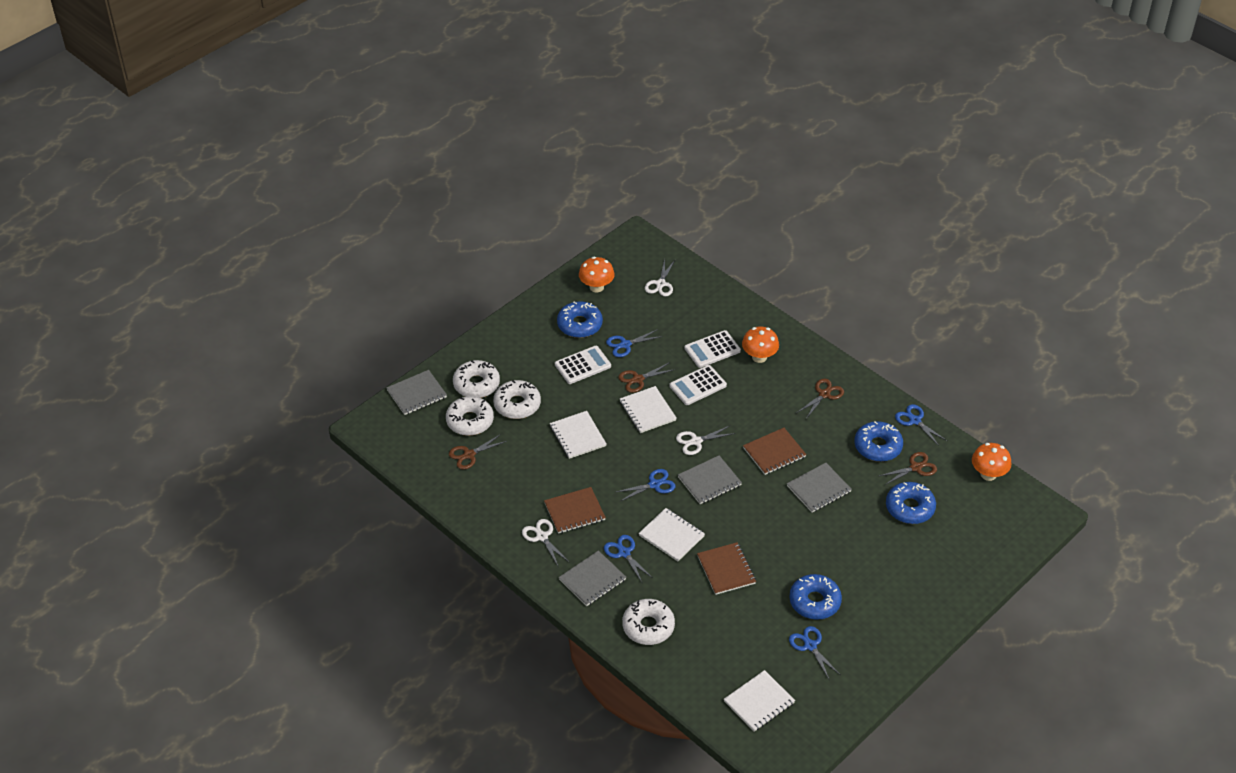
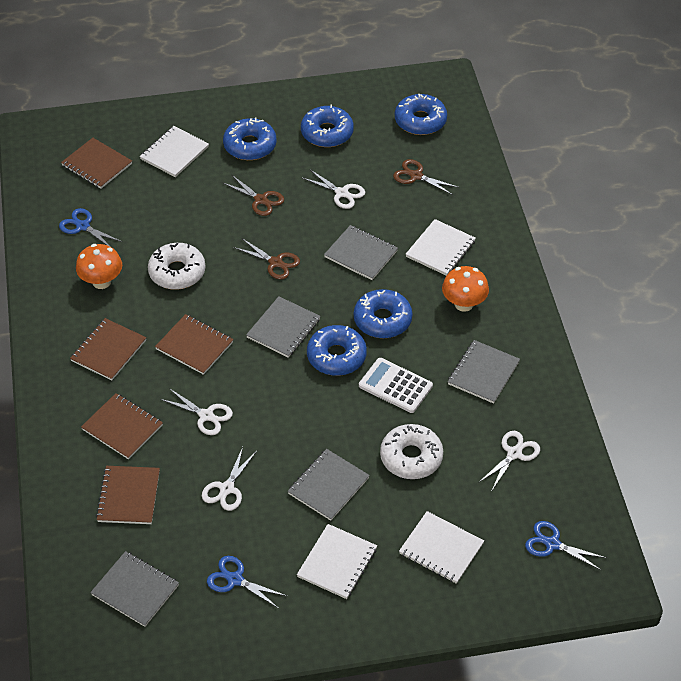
blue donut: [557,301,603,338] [789,574,842,620] [855,421,903,462] [886,482,936,524] = 4 -> [223,117,276,160] [301,105,354,147] [307,325,367,376] [354,289,413,338] [395,94,447,135] = 5
blue scissors: [604,535,653,584] [606,329,663,357] [616,469,675,501] [789,626,840,679] [895,404,947,446] = 5 -> [59,208,122,246] [207,556,287,608] [525,521,607,570] = 3
brown notebook: [544,487,606,534] [697,542,756,595] [743,428,807,475] = 3 -> [61,138,132,189] [70,318,146,380] [81,393,163,459] [96,466,160,524] [155,314,233,375] = 5
brown scissors: [449,434,507,470] [618,362,675,393] [797,379,844,419] [879,452,937,485] = 4 -> [223,175,284,216] [233,238,300,280] [393,159,459,195] = 3
grey notebook: [386,370,447,415] [559,550,626,606] [678,455,742,504] [787,463,852,513] = 4 -> [90,551,179,627] [246,296,320,358] [288,449,370,521] [324,225,398,280] [448,340,520,404] = 5
orange mushroom: [579,257,615,292] [742,326,779,363] [972,443,1011,481] = 3 -> [76,244,122,289] [442,266,489,312] = 2
white calculator: [555,346,611,384] [669,365,727,405] [684,330,741,368] = 3 -> [359,358,433,413] = 1
white donut: [446,396,494,436] [453,360,500,398] [493,380,541,419] [622,599,675,645] = 4 -> [148,243,206,290] [380,424,443,479] = 2
white scissors: [522,519,569,566] [645,259,675,297] [676,426,735,455] = 3 -> [160,388,233,435] [202,447,257,511] [301,169,365,209] [478,431,540,492] = 4

